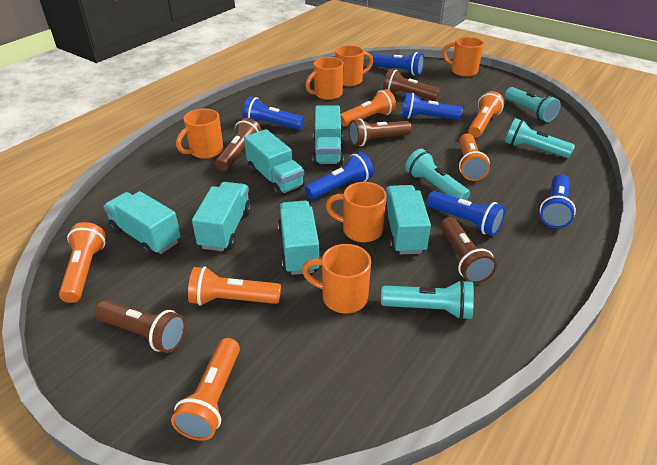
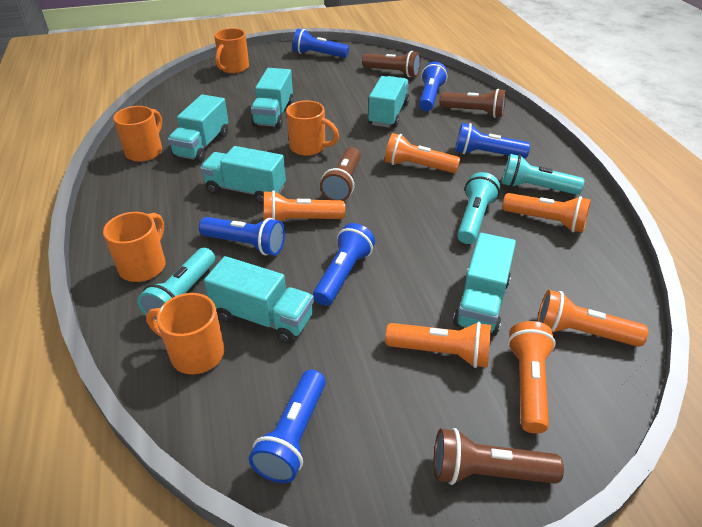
brown flashlight: [94,300,186,353] [215,118,262,171] [349,118,412,146] [383,69,440,101] [440,217,497,284] = 5 -> [320,147,361,201] [362,51,421,77] [434,428,564,485] [439,88,506,118] = 4
orange mug: [176,108,223,159] [302,244,371,313] [305,57,344,100] [326,182,387,242] [335,45,373,87] [442,37,484,77] = 6 -> [103,212,165,282] [113,106,162,162] [146,293,224,374] [214,28,249,73] [286,100,339,156] = 5
turquoise flashlight: [381,280,474,320] [405,149,470,200] [505,87,561,122] [505,118,575,158] = 4 -> [138,248,215,322] [457,172,500,244] [502,154,584,195] = 3

